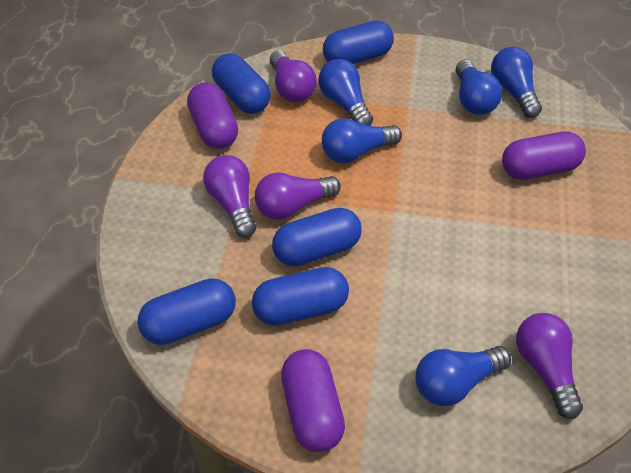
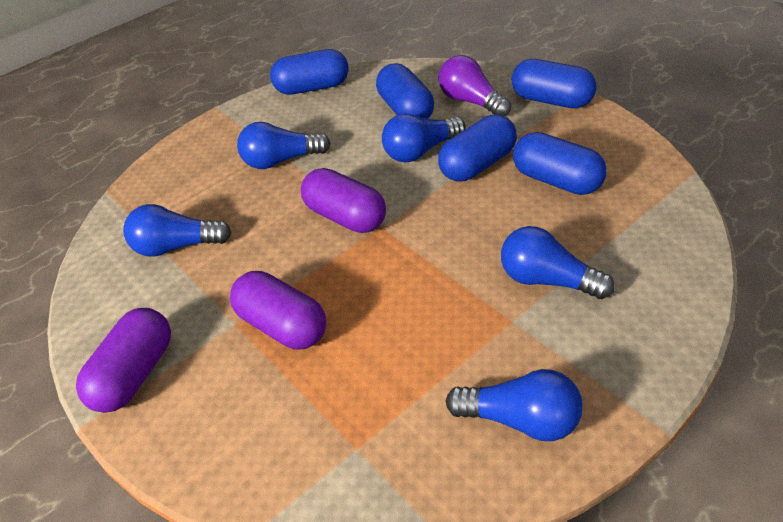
purple light bulb: [203,155,256,238] [255,172,341,220] [270,50,317,102] [516,313,583,419] = 4 -> [439,55,511,116] = 1

